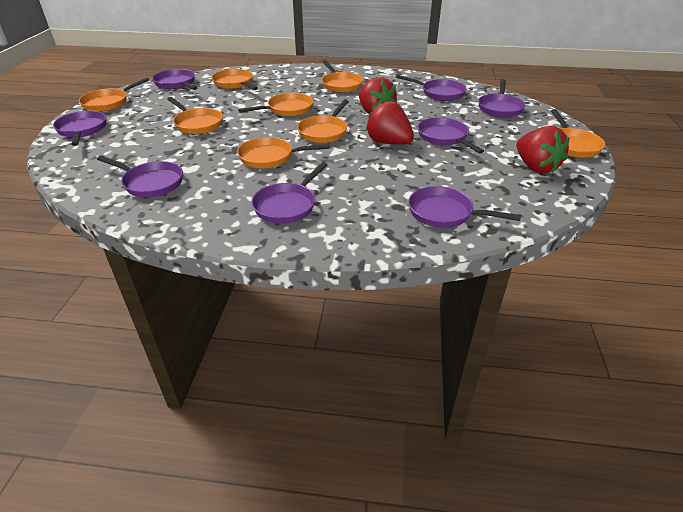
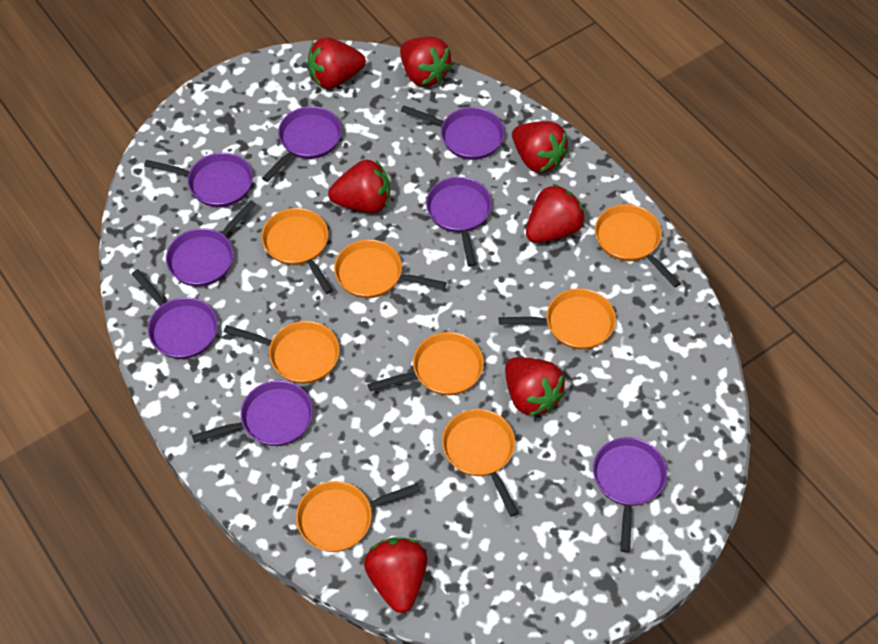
red strawberry: [359,77,397,115] [366,100,414,145] [516,126,570,174] = 3 -> [307,38,366,89] [328,160,390,213] [364,537,427,613] [400,37,452,87] [505,357,565,416] [512,121,569,173] [526,184,585,243] = 7

